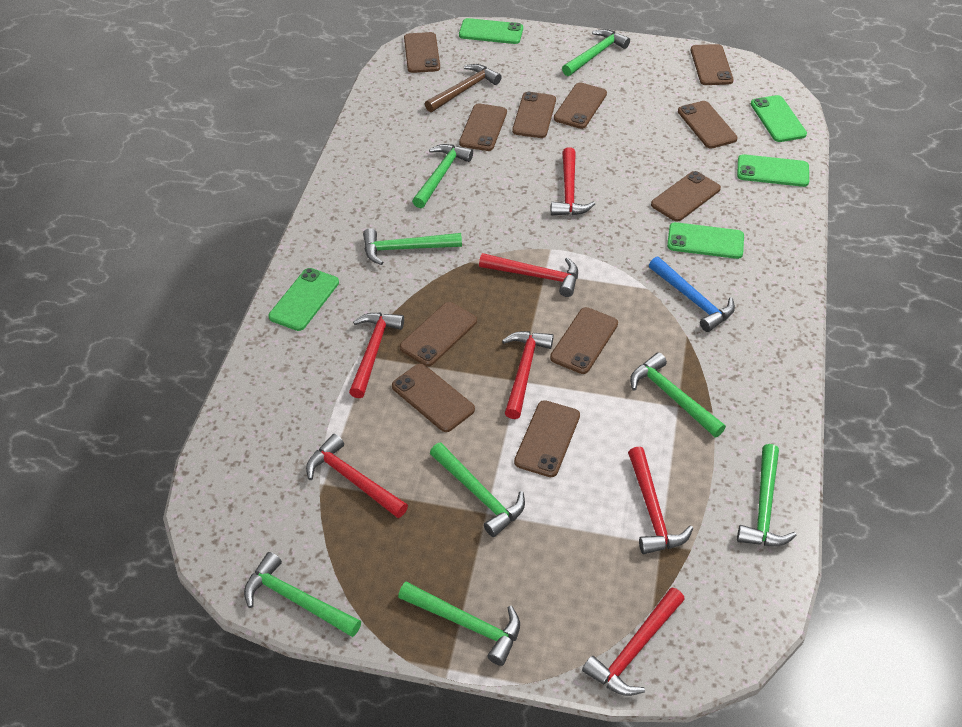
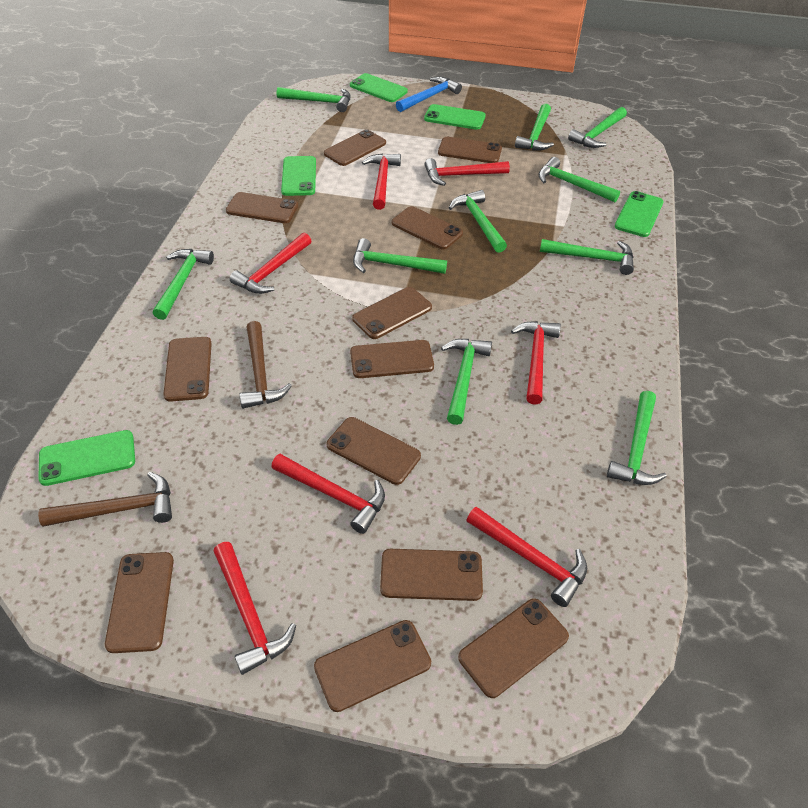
brown hammer: [425,64,501,112] = 1 -> [38,472,172,527] [240,321,292,409] = 2
brown phone: [392,364,475,432] [400,302,477,366] [404,32,440,73] [459,103,507,151] [512,92,556,138] [514,400,580,477] [550,307,618,374] [554,82,607,129] [651,171,721,222] [678,101,738,148] [691,44,734,85] = 11 -> [105,552,174,653] [163,337,212,402] [226,192,298,223] [314,620,431,712] [324,129,386,166] [327,417,421,485] [350,340,434,378] [352,287,432,339] [380,549,483,601] [392,206,463,250] [438,137,502,163] [458,598,569,698] = 12
green hammer: [244,552,361,637] [363,228,462,265] [398,582,520,666] [412,144,473,208] [430,442,525,537] [562,29,630,76] [630,352,726,437] [737,444,797,546] = 8 -> [153,249,214,320] [277,87,351,112] [353,238,447,274] [441,339,492,425] [449,190,507,253] [515,104,554,151] [538,157,620,202] [540,239,634,275] [568,107,627,148] [607,391,667,485] = 10

